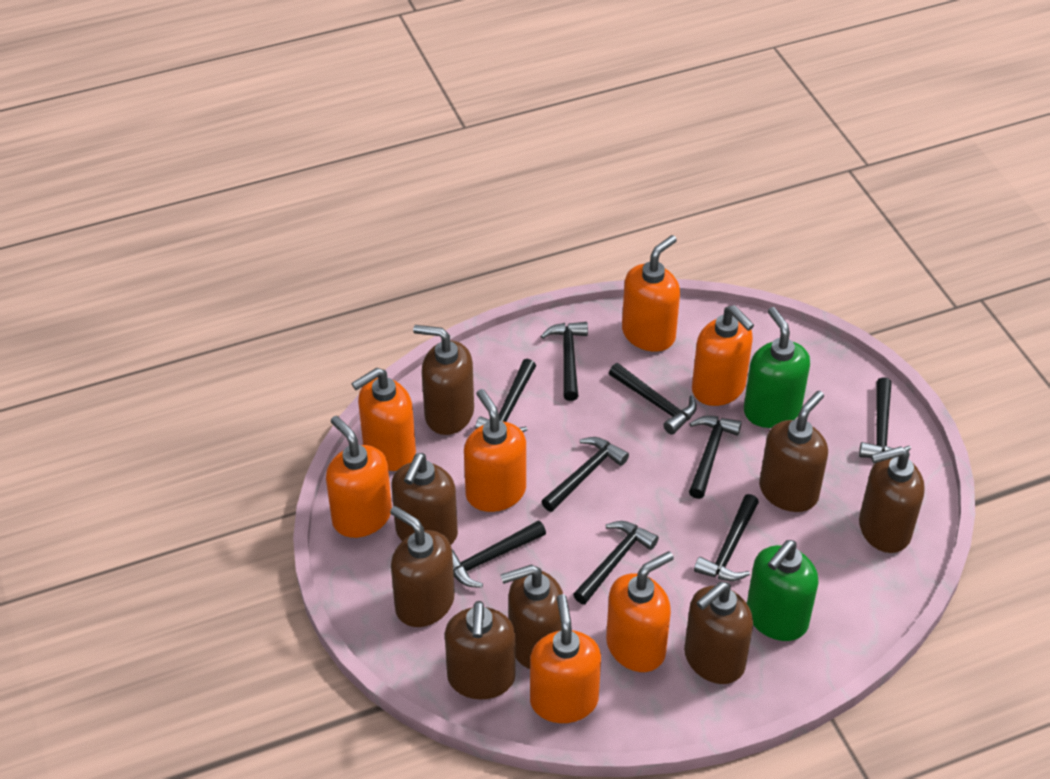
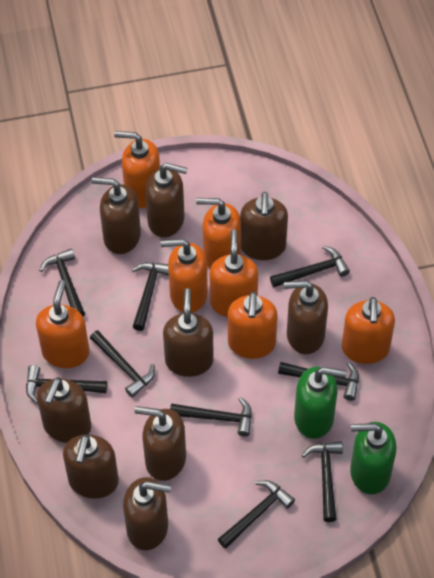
brown soap dispenser: [390,506,455,627] [391,453,458,545] [413,325,474,435] [445,601,516,700] [500,565,563,669] [684,582,753,684] [759,391,828,512] [859,446,925,553] = 8 -> [37,377,91,443] [63,434,119,499] [92,177,141,254] [123,477,171,550] [135,406,186,481] [145,163,188,237] [163,288,214,377] [240,192,288,260] [284,281,328,354] = 9

